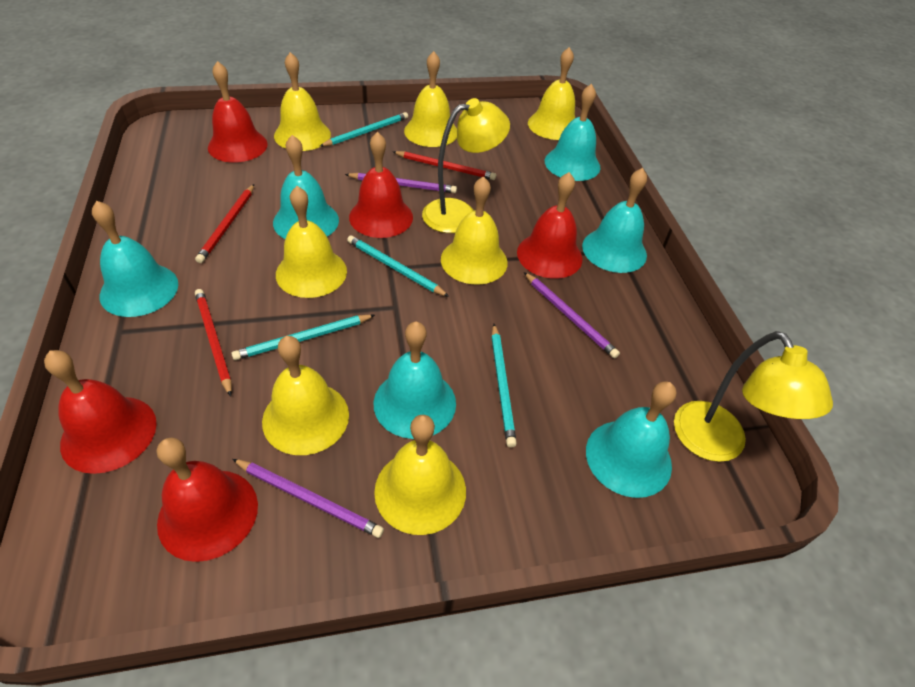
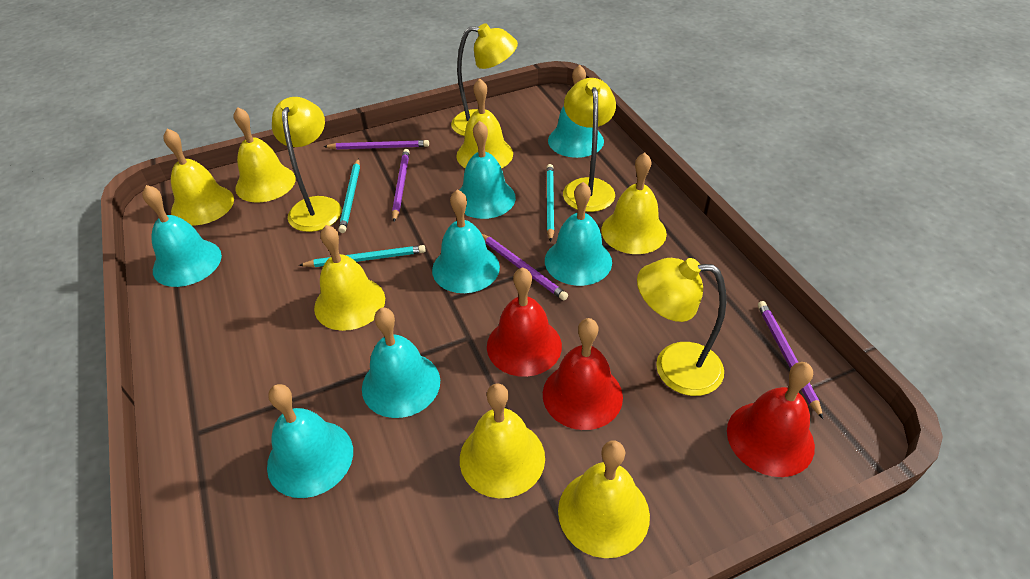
purple pencil: [232,459,384,538] [345,173,457,193] [524,272,620,358] = 3 -> [323,140,429,150] [392,149,410,222] [482,234,568,301] [758,301,823,419] = 4
red bell: [44,350,157,474] [157,437,258,562] [208,61,268,163] [349,132,413,238] [517,172,583,279] = 5 -> [487,267,562,377] [543,318,623,430] [727,362,815,477] = 3
red pencil: [195,184,254,263] [195,289,232,396] [393,151,496,180] = 3 -> none = 0
turquoise bell: [92,201,178,317] [273,135,339,239] [374,322,456,439] [545,84,600,181] [582,168,647,273] [586,381,677,498] = 6 -> [142,185,222,287] [267,384,353,498] [362,308,440,418] [432,189,500,293] [459,121,516,219] [545,182,612,286] [548,64,604,158] = 7
turquoise pencil: [232,314,375,360] [320,112,408,146] [347,235,449,297] [491,324,517,448] = 4 -> [299,245,426,267] [338,158,360,233] [546,164,554,242] = 3
yellow lamp: [422,98,510,233] [674,331,833,462] = 2 -> [272,97,341,232] [451,23,518,136] [563,78,616,212] [637,258,726,396] = 4

